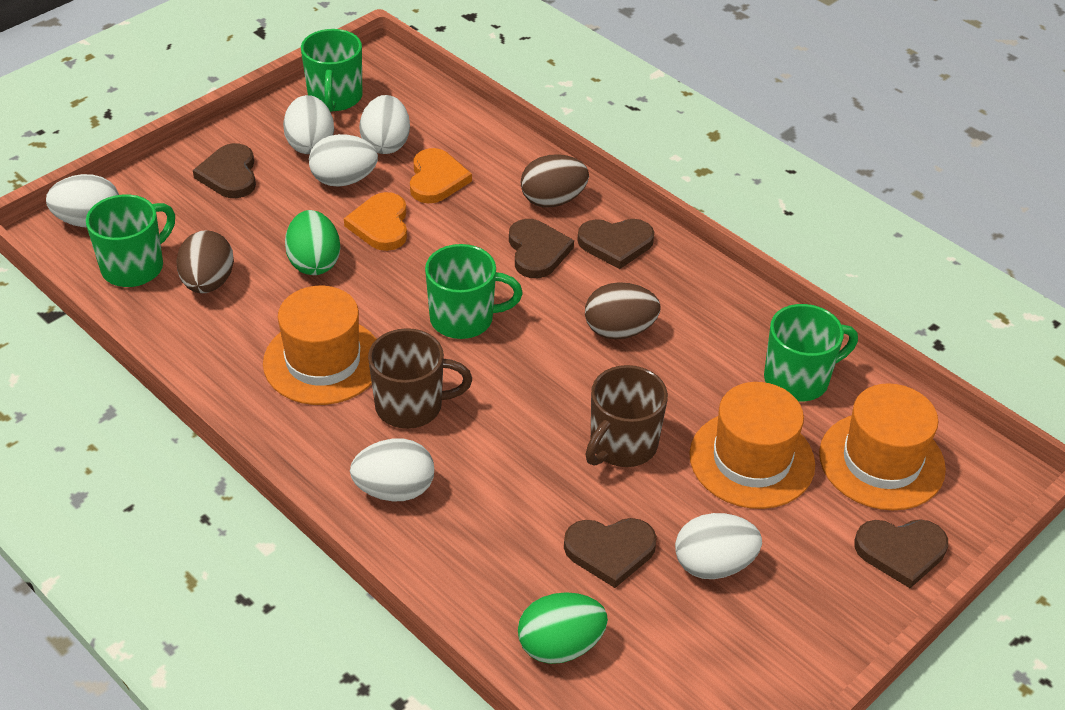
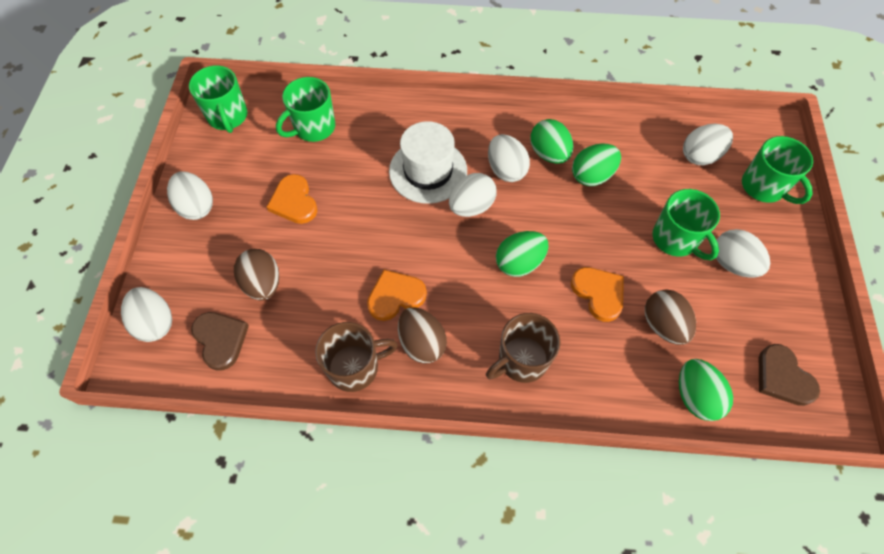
brown heart: [193,143,256,198] [509,219,574,278] [564,518,657,588] [577,219,654,269] [854,519,948,588] = 5 -> [191,312,249,371] [759,344,820,406] = 2
green egg: [285,210,340,275] [518,592,608,664] = 2 -> [496,231,549,277] [530,119,573,164] [572,143,621,186] [679,359,733,421] = 4
orange hat: [263,286,376,405] [689,382,815,509] [819,383,946,510] = 3 -> none = 0
orange heart: [344,192,407,251] [410,148,472,203] = 2 -> [267,174,317,224] [367,270,427,321] [571,267,624,322] = 3
white hat: none = 0 -> [389,121,467,204] = 1

